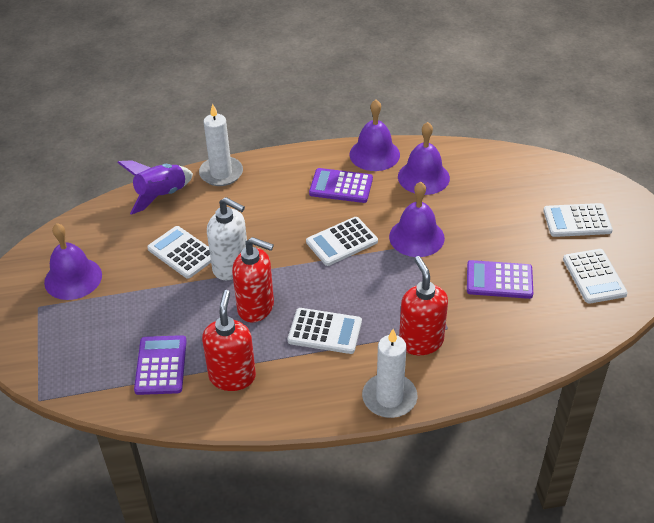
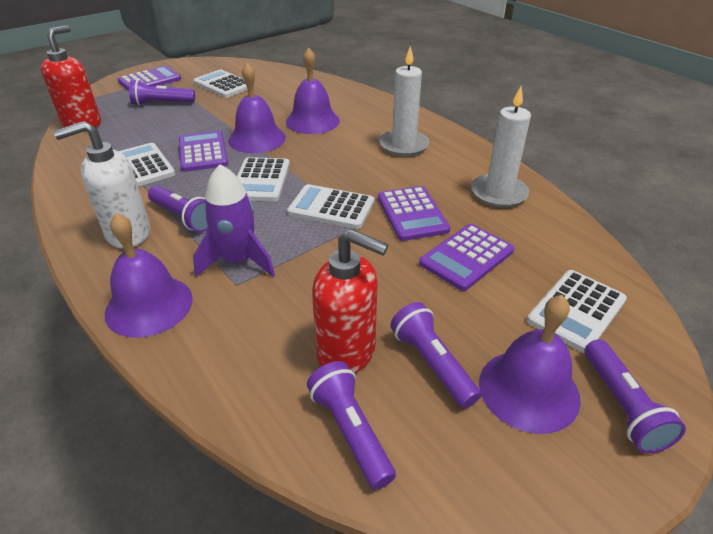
purple calculator: [134,335,187,395] [309,168,373,203] [467,260,533,299] = 3 -> [118,66,181,91] [179,131,228,172] [378,186,450,241] [419,224,514,291] = 4
purple flashlight: none = 0 -> [129,79,195,106] [148,186,208,232] [307,361,396,490] [390,302,481,408] [585,339,686,453] = 5
red soap dispenser: [202,290,256,391] [232,237,274,322] [399,256,448,355] = 3 -> [41,25,101,127] [312,229,388,373] = 2

